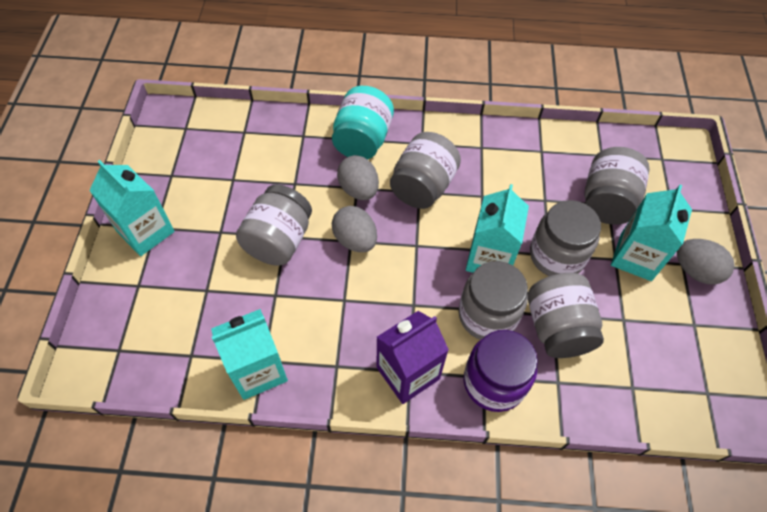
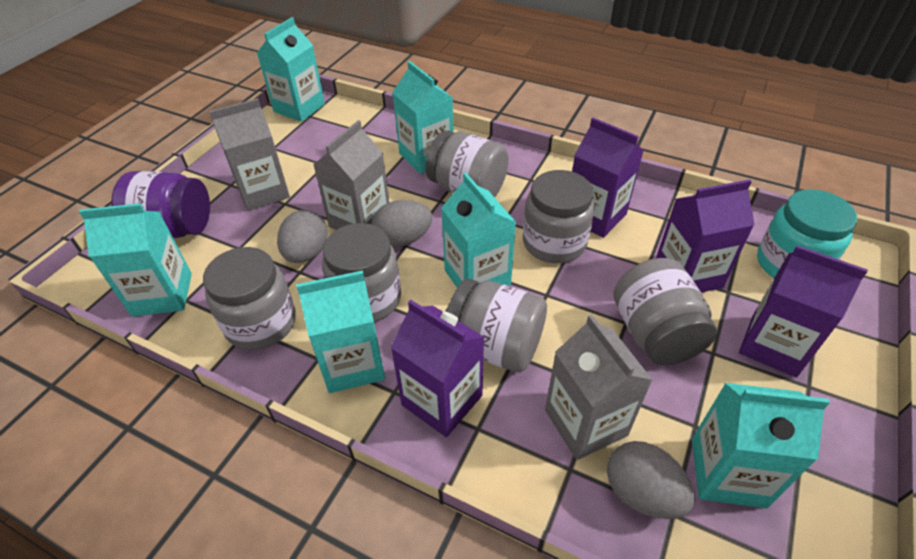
grey carton: none = 0 -> [209,98,290,211] [313,120,389,230] [545,314,653,460] = 3
purple carton: [376,311,449,404] = 1 -> [390,300,484,437] [572,118,643,238] [656,179,755,293] [739,245,868,378] = 4
turquoise carton: [89,160,175,256] [211,309,288,400] [466,184,529,273] [611,185,692,281] = 4 -> [79,203,192,317] [257,17,325,122] [296,270,385,393] [392,61,454,174] [441,173,516,287] [692,383,830,509] = 6

